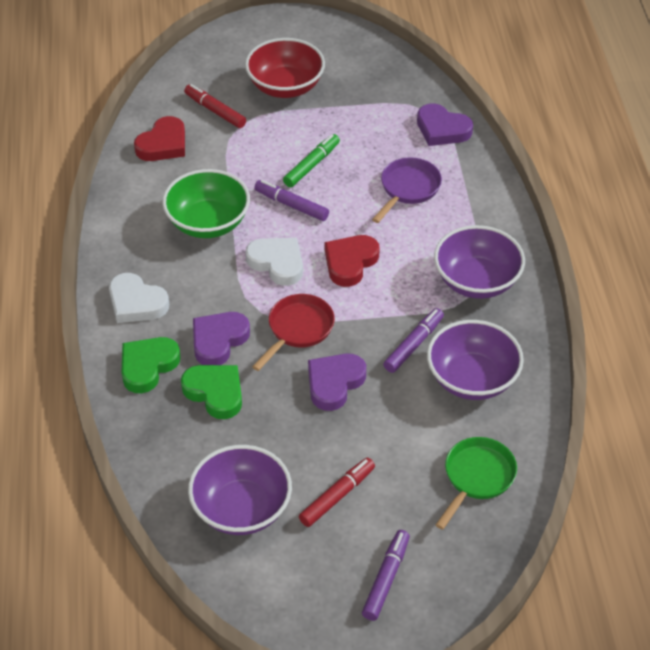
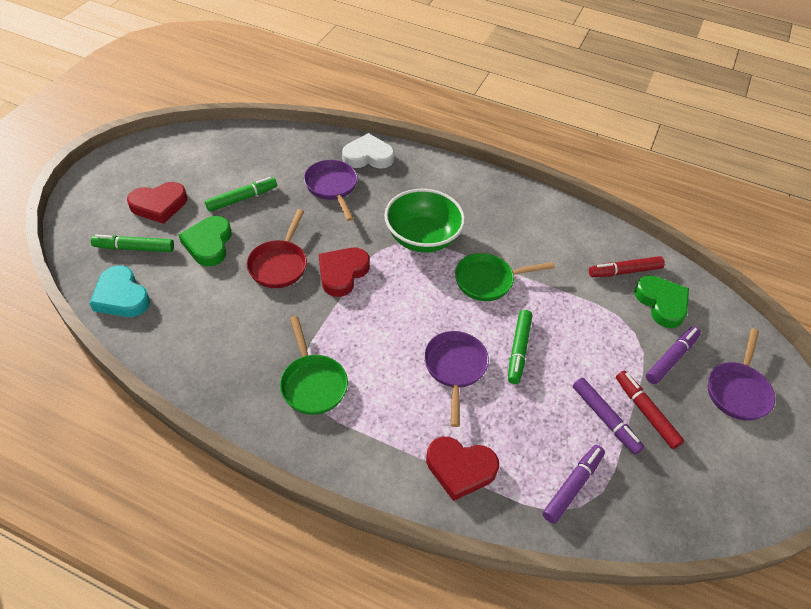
green marker: [283,134,340,187] = 1 -> [91,235,174,252] [205,177,277,212] [508,310,532,384] = 3
green pan: [435,437,517,530] = 1 -> [280,316,348,415] [455,253,555,301] = 2
purple bowl: [188,445,292,535] [427,320,524,400] [434,225,525,299] = 3 -> none = 0
purple heart: [193,312,250,365] [308,354,366,411] [417,103,473,146] = 3 -> none = 0
purple pan: [372,157,442,223] = 1 -> [304,160,358,221] [424,331,489,427] [708,328,775,421] = 3
red bowl: [245,38,325,98] = 1 -> none = 0
red heart: [134,116,185,161] [325,235,380,287] = 2 -> [127,182,187,224] [319,248,370,297] [426,437,499,501] = 3
turquoise heart: none = 0 -> [89,266,150,317] = 1
white heart: [109,273,169,323] [246,238,303,286] = 2 -> [342,133,395,169] = 1

